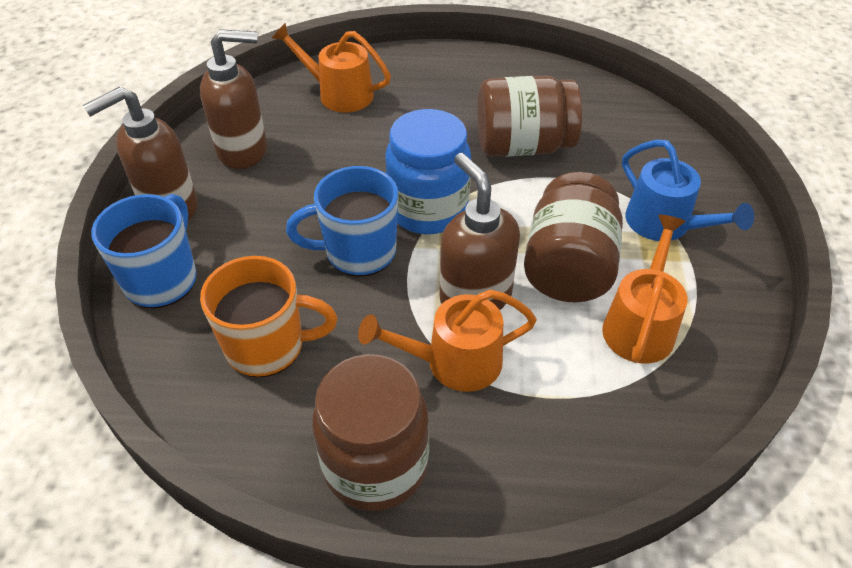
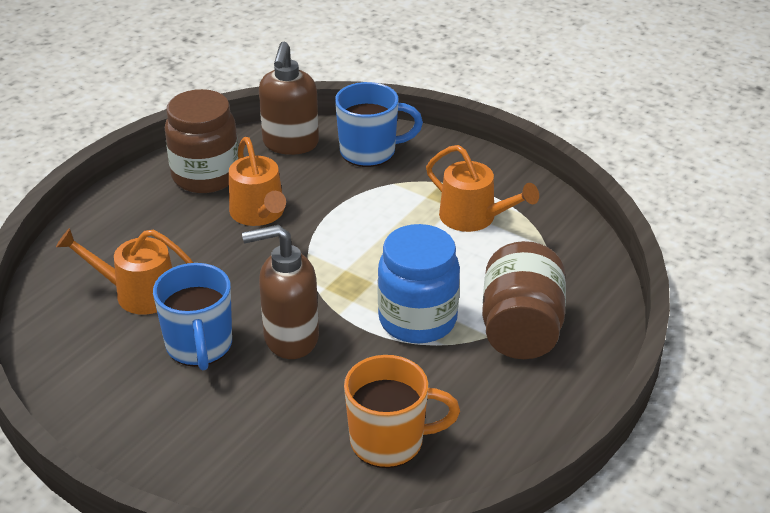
blue watering can: [622,140,754,241] = 1 -> none = 0
brown jar: [312,354,429,511] [477,76,582,157] [524,172,623,302] = 3 -> [165,89,238,193] [482,241,566,359] = 2
brown soap dispenser: [83,87,198,220] [200,29,267,169] [440,153,520,310] = 3 -> [242,225,319,359] [259,42,319,155] = 2

